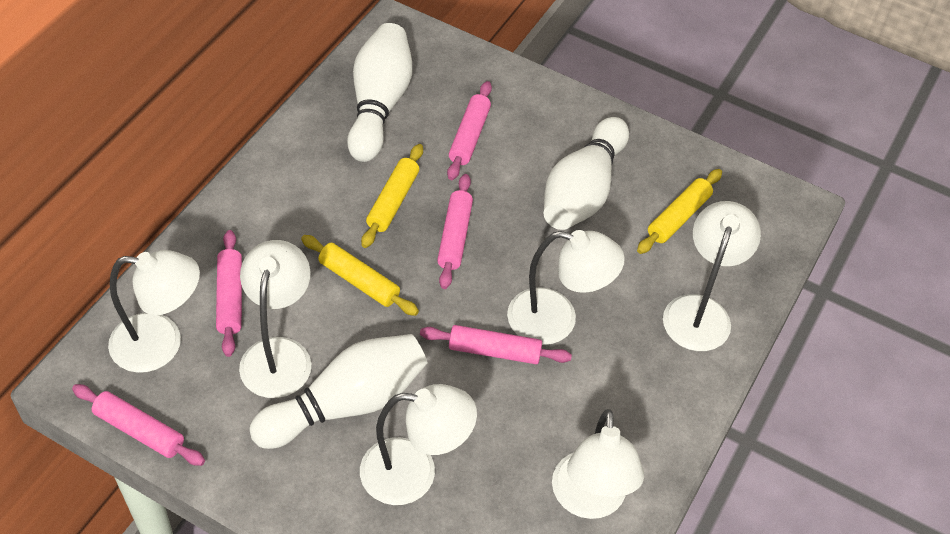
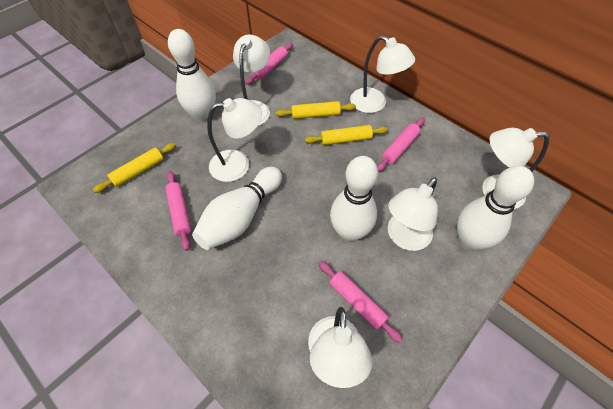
pink rolling pin: [72,384,205,466] [216,230,242,357] [420,325,572,364] [437,174,473,289] [447,81,492,180] = 5 -> [165,171,191,251] [245,43,293,85] [319,261,403,343] [377,118,425,172] = 4
white bowling pin: [249,334,427,449] [347,23,412,162] [544,117,629,230] = 3 -> [168,29,216,123] [192,167,282,250] [330,156,378,242] [457,166,534,251] = 4

